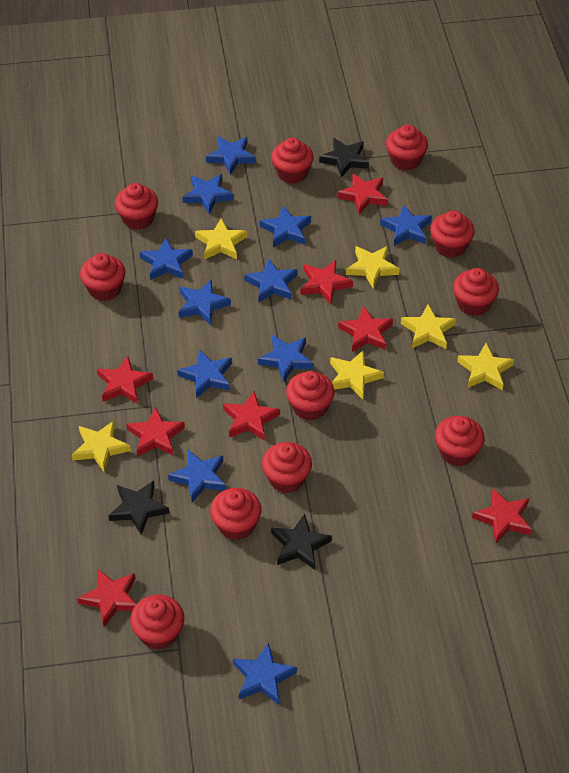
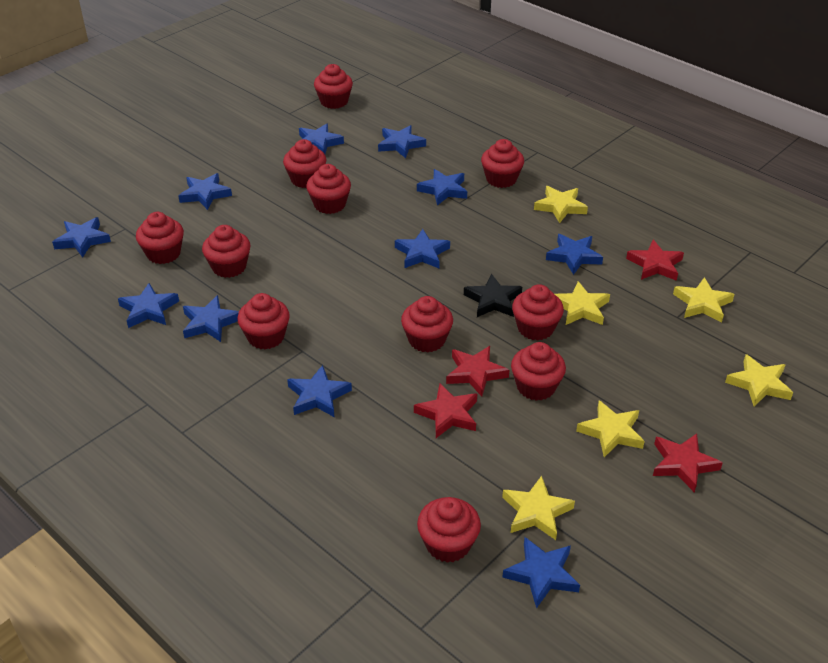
black star: [108,481,169,535] [271,514,332,570] [319,138,369,177] = 3 -> [464,274,522,317] = 1
red star: [77,569,137,627] [97,356,153,404] [126,407,185,457] [223,391,280,441] [301,260,353,304] [337,173,388,214] [338,306,393,352] [472,488,532,544] = 8 -> [414,384,477,438] [446,346,509,397] [626,240,684,281] [653,434,723,493] = 4

